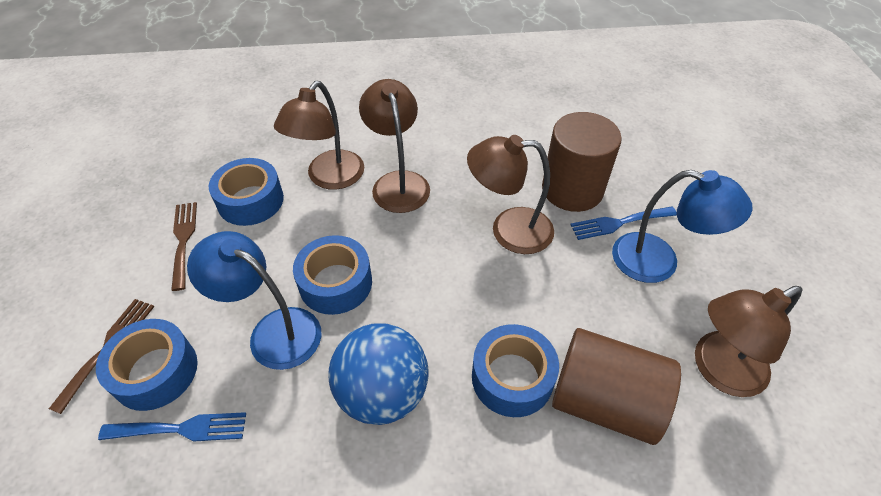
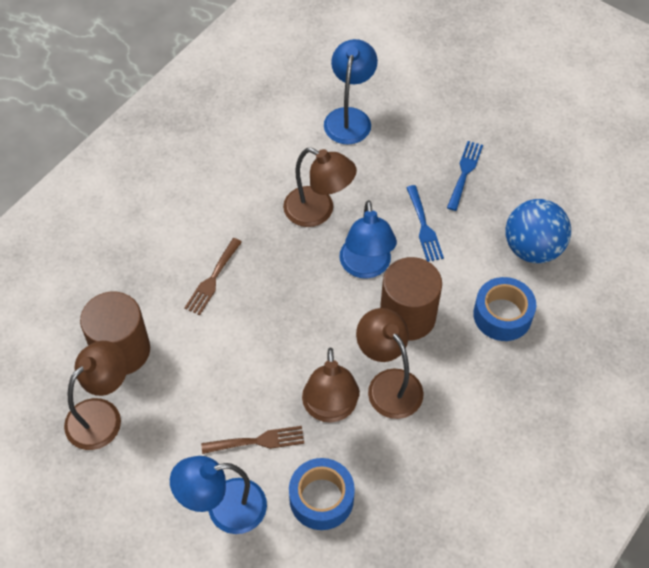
blue lamp: [187,231,322,370] [612,170,753,283] = 2 -> [170,456,267,534] [324,39,378,145] [340,200,397,279] = 3
blue tape: [96,319,198,411] [209,158,284,226] [293,235,372,315] [472,324,559,417] = 4 -> [289,458,355,530] [473,277,536,341] = 2

